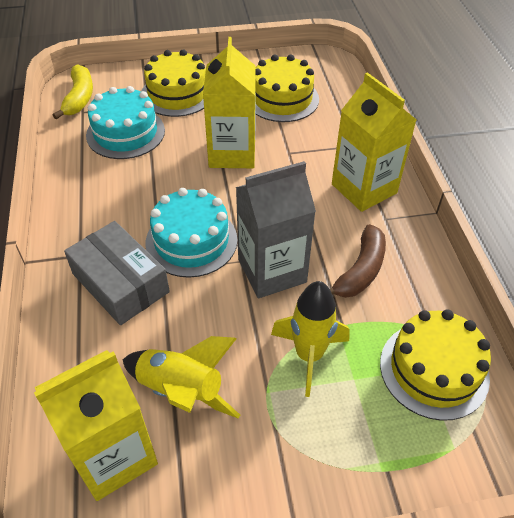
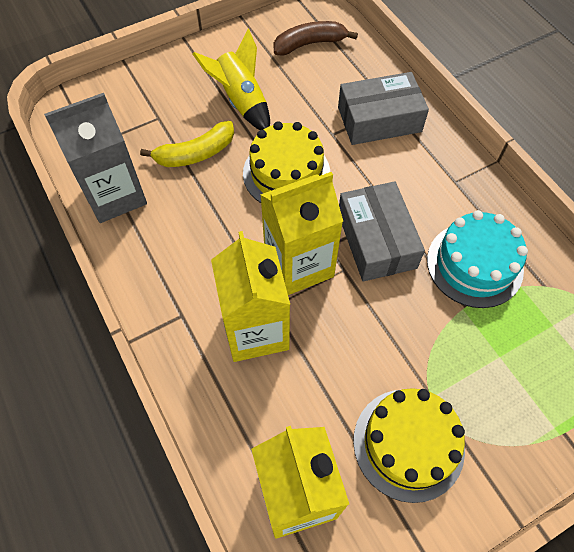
grey box: [64,221,170,325] = 1 -> [338,72,429,145] [339,181,425,282] = 2
turquoise cake: [86,86,165,159] [146,188,237,278] = 2 -> [427,210,528,308] = 1
yellow cake: [141,49,206,117] [255,54,319,122] [380,309,491,421] = 3 -> [243,121,330,203] [353,388,465,503] = 2
yellow rocket: [123,336,240,419] [271,281,350,397] = 2 -> [193,29,270,130] = 1

